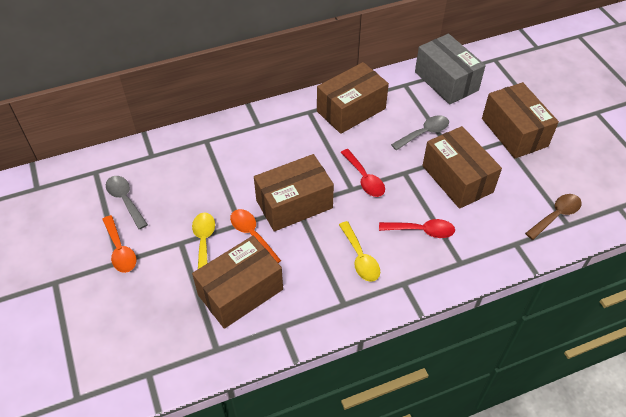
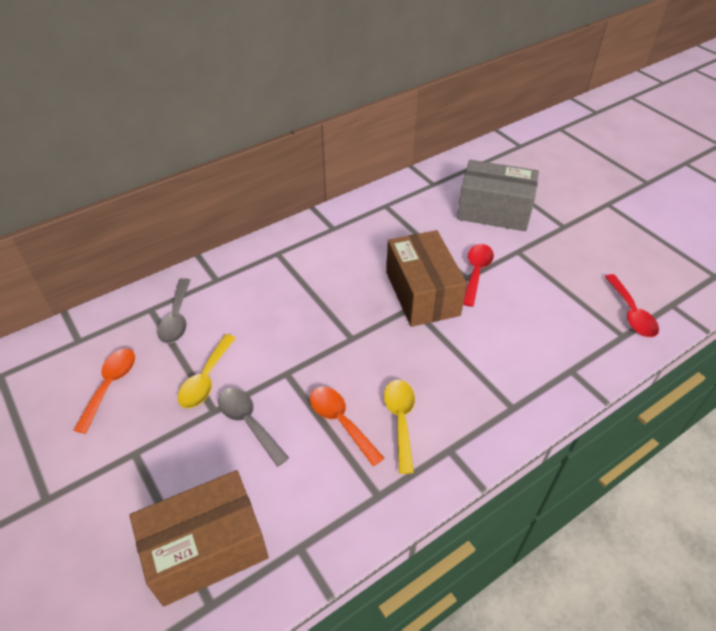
brown box: [192,236,283,329] [254,154,334,232] [317,62,389,134] [422,126,502,209] [482,82,559,159] = 5 -> [130,470,269,607] [386,230,467,327] = 2
brown spoon: [525,194,582,240] = 1 -> none = 0

